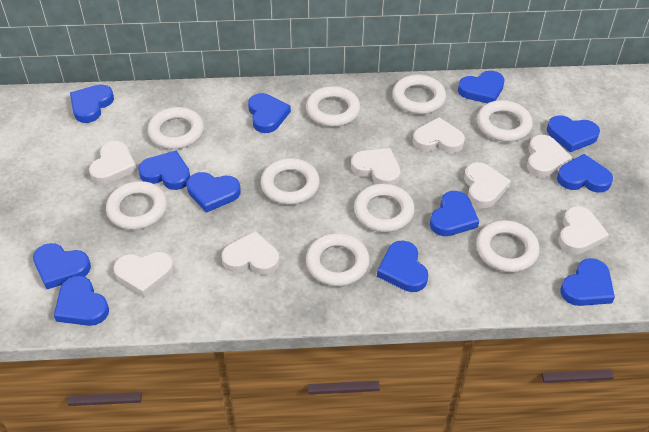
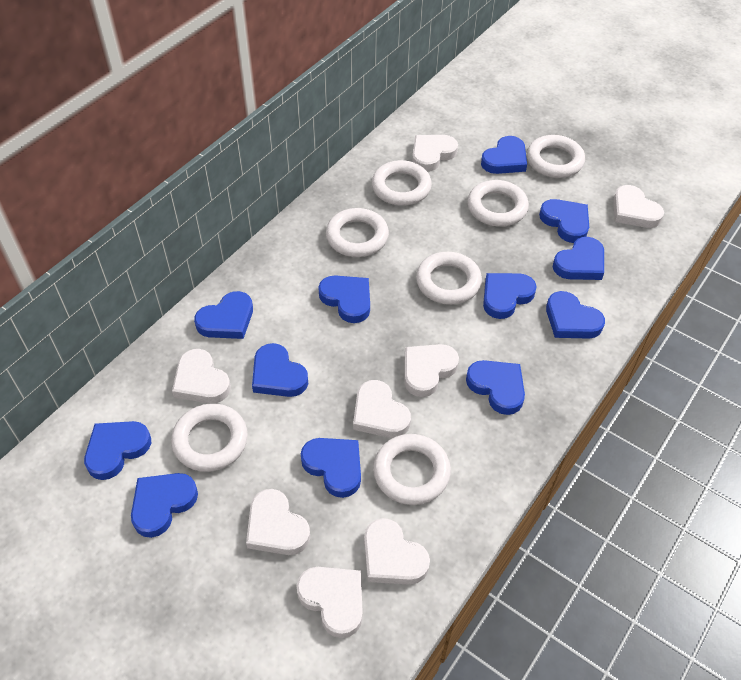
white ring: [106,181,167,230] [147,107,204,149] [261,158,320,205] [306,86,360,127] [306,233,370,286] [354,184,415,232] [392,75,446,114] [476,220,540,273] [477,100,533,142] = 9 -> [171,403,248,472] [326,208,389,257] [372,160,432,206] [373,434,451,505] [416,252,482,305] [467,180,529,227] [527,135,585,178] = 7

